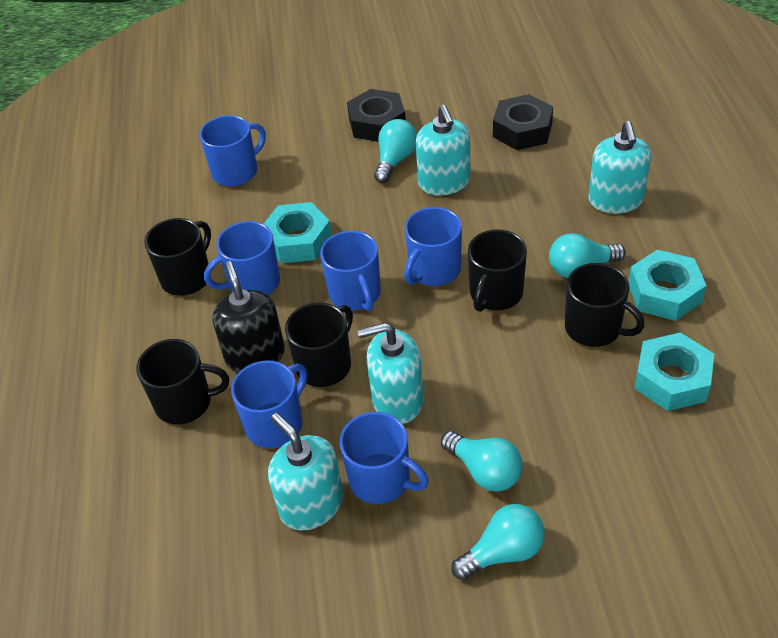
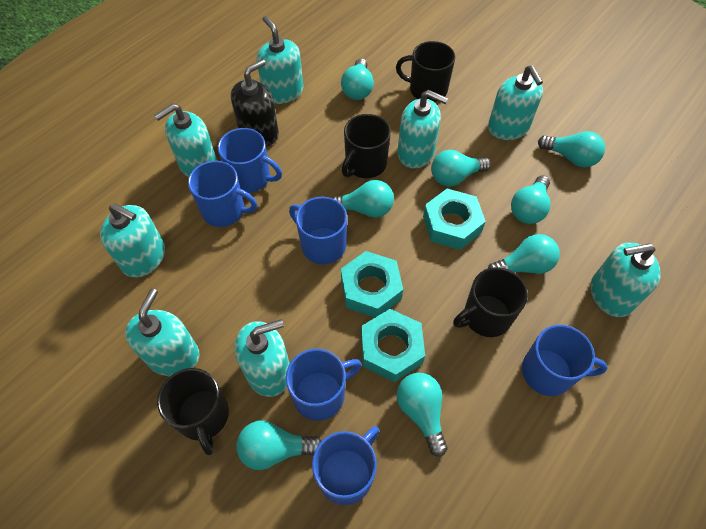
black mug: [137,339,229,425] [144,218,211,296] [285,303,353,387] [468,229,527,312] [565,263,645,347] = 5 -> [157,368,229,455] [342,114,391,178] [396,41,455,102] [453,267,528,337] = 4
black nut: [347,89,406,142] [493,94,553,150] = 2 -> none = 0
turquoise light bulb: [374,119,417,183] [441,431,523,492] [451,504,545,580] [549,233,626,278] = 4 -> [236,420,321,470] [330,180,394,218] [341,58,374,100] [397,373,448,457] [431,150,491,187] [488,234,560,274] [511,175,550,224] [538,131,605,168] = 8
turquoise soap dispenser: [268,413,343,531] [357,323,424,424] [416,105,470,196] [589,121,651,214] = 4 -> [100,204,165,278] [125,288,199,376] [154,103,217,177] [235,319,290,397] [257,16,303,104] [397,90,448,169] [488,65,543,140] [591,243,661,317] = 8

